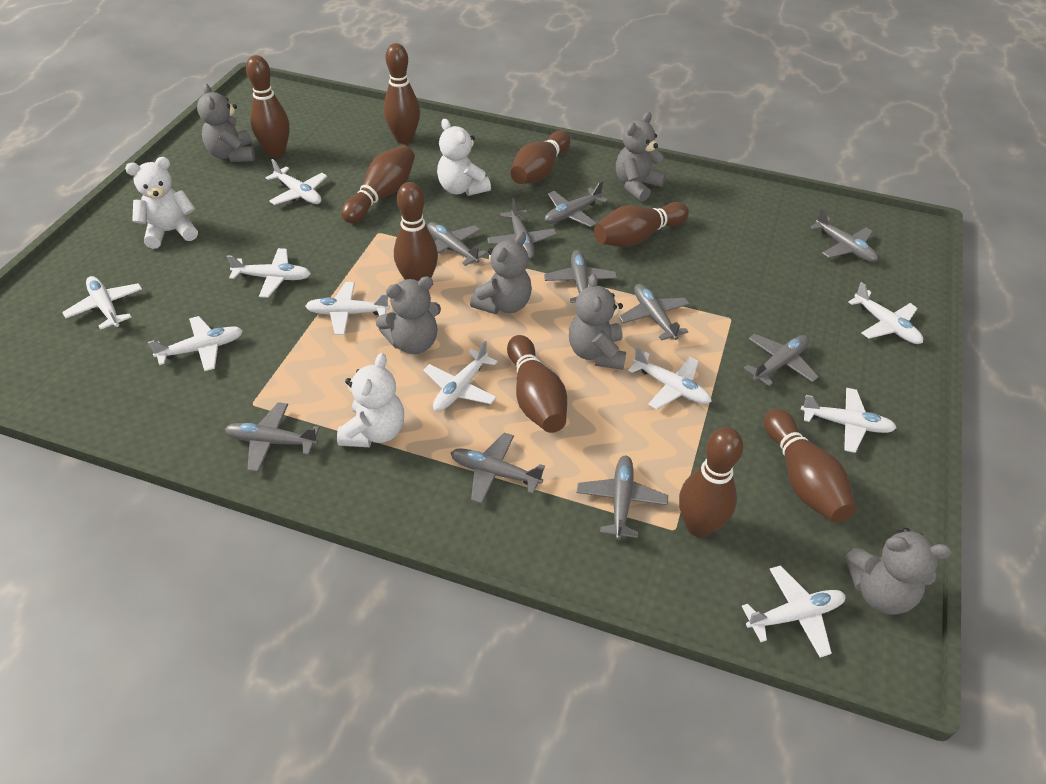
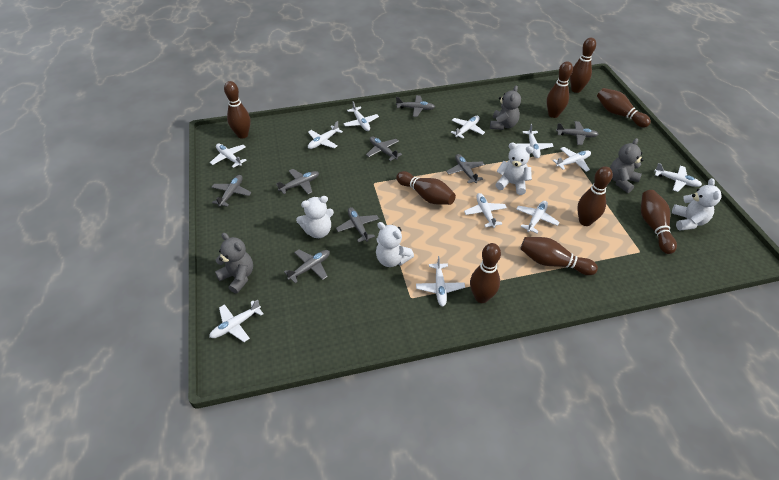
grey plane: [225,402,320,472] [427,222,487,266] [451,433,545,504] [487,198,557,259] [544,250,617,303] [545,181,608,227] [577,456,668,540] [619,284,690,340] [744,334,819,386] [810,208,878,262] = 10 -> [211,175,251,207] [276,169,319,194] [284,249,330,283] [336,207,379,242] [366,136,402,161] [396,95,435,117] [446,154,485,183] [556,121,599,145] = 8
grey teddy bear: [197,83,255,162] [375,277,441,354] [470,232,532,314] [569,274,626,370] [616,112,666,202] [845,528,952,615] = 6 -> [215,233,253,293] [490,86,521,130] [610,138,643,193] = 3
white plane: [62,276,142,330] [148,316,243,371] [227,248,311,298] [265,159,327,205] [305,282,390,335] [423,341,498,411] [628,347,712,409] [742,565,846,658] [801,388,897,453] [848,282,923,344] = 10 -> [209,300,264,342] [210,144,247,168] [308,121,343,149] [343,101,379,131] [416,256,465,306] [450,116,485,138] [464,193,507,228] [516,124,553,158] [516,201,559,233] [553,147,591,172] [654,163,702,192] = 11
white teddy bear: [125,157,198,249] [337,353,404,447] [437,119,491,196] = 3 -> [296,196,334,238] [376,222,414,267] [495,142,534,195] [672,178,722,231] = 4

